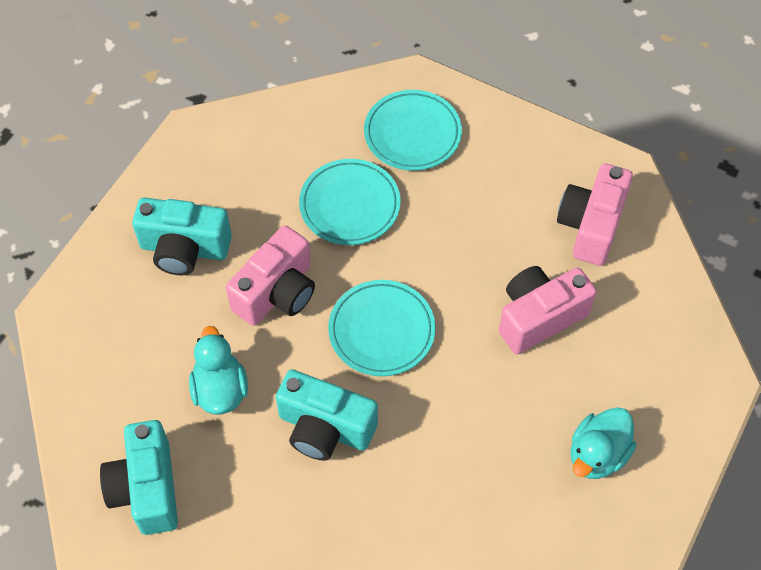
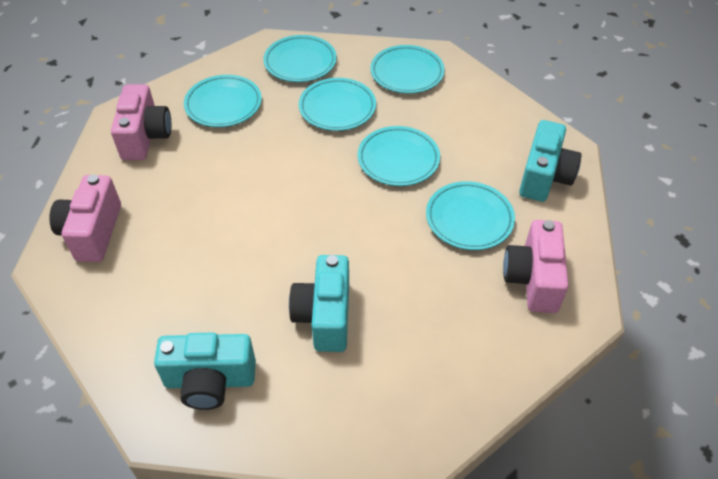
turquoise duck: [189,326,248,415] [571,407,636,479] = 2 -> none = 0
turquoise plate: [299,159,400,245] [328,280,436,376] [364,90,462,171] = 3 -> [184,75,262,127] [263,35,337,82] [299,78,376,131] [357,126,440,186] [370,45,445,94] [426,181,515,250] = 6

